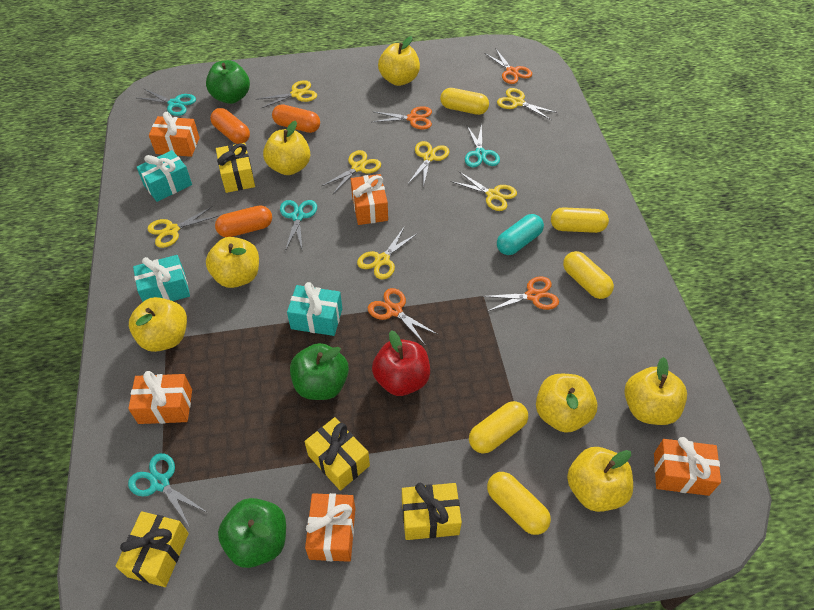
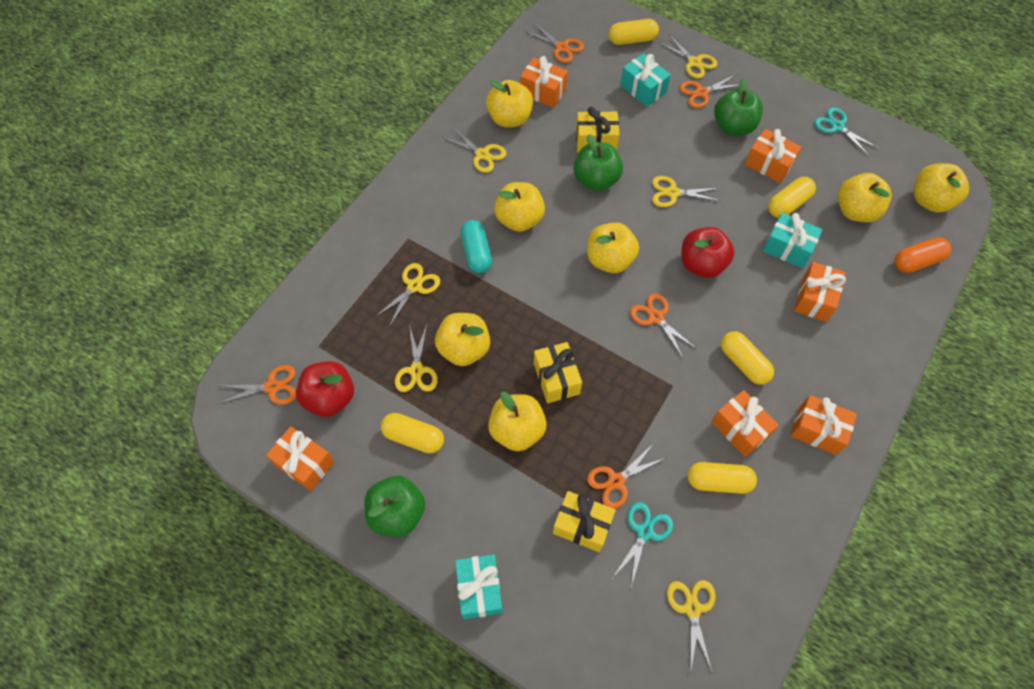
orange capsule: [210,108,250,144] [215,205,272,237] [272,104,320,133] = 3 -> [894,237,951,273] = 1
orange gift: [128,371,192,424] [149,112,199,157] [305,493,355,562] [351,174,388,225] [654,437,721,496] = 5 -> [266,426,334,491] [520,56,568,108] [711,390,779,457] [745,129,802,183] [790,395,857,455] [794,262,846,322] = 6
orange scissors: [368,288,438,345] [372,106,432,129] [482,276,559,311] [484,48,532,84] = 4 -> [218,365,296,405] [524,23,584,63] [587,443,666,509] [630,293,697,357] [679,74,739,108] = 5
red apple: [372,330,430,396] = 1 -> [296,361,354,417] [681,227,735,278] = 2
turquoise scissors: [128,453,208,527] [137,88,196,116] [280,200,317,252] [465,124,500,167] = 4 -> [613,502,673,587] [814,107,879,156] = 2
yellow gift: [116,511,189,587] [216,143,255,193] [304,417,370,491] [402,483,462,540] = 4 -> [534,342,582,403] [553,491,616,552] [576,107,620,153] = 3
yellow scissors: [147,206,218,248] [256,80,317,109] [322,150,381,194] [357,226,418,280] [408,141,449,187] [450,172,517,211] [497,88,558,120] = 7 -> [375,263,440,325] [395,325,438,392] [442,127,506,173] [652,176,720,207] [658,35,717,79] [667,580,716,674] = 6

